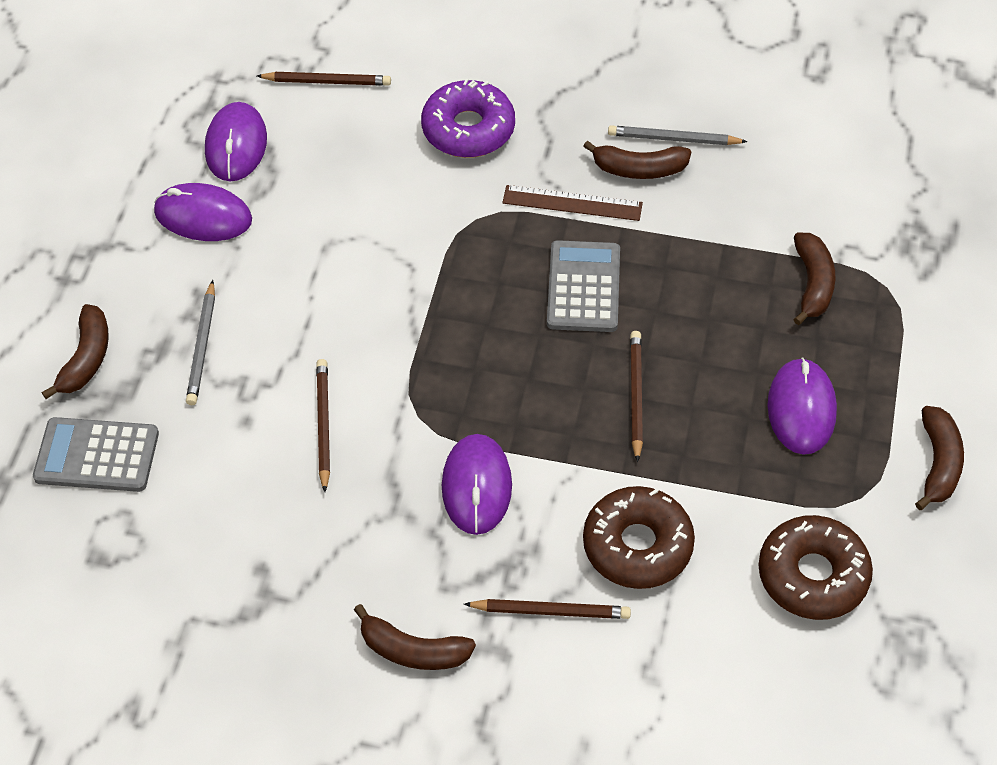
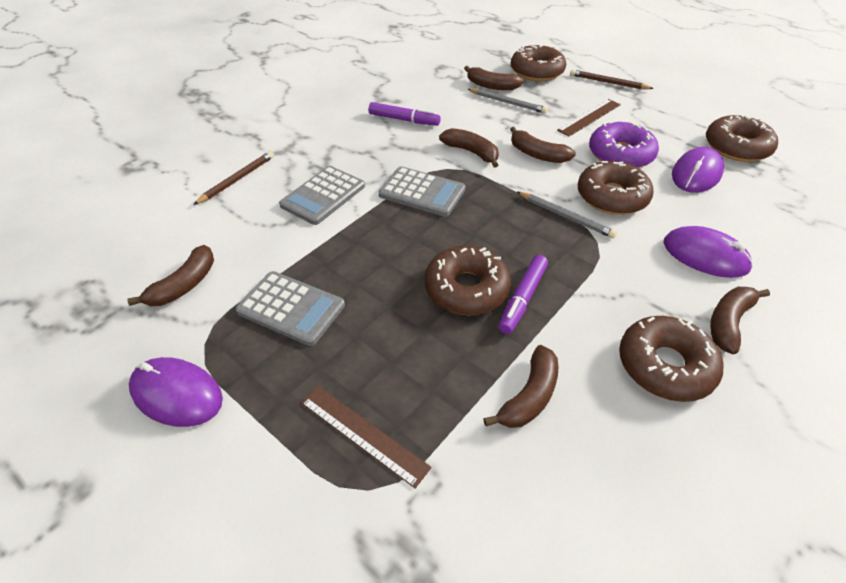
brown banana: [42,304,109,399] [354,604,476,670] [583,141,691,179] [793,233,835,325] [915,406,964,510] = 5 -> [127,245,214,306] [439,128,499,168] [464,66,524,90] [483,345,558,428] [510,127,576,163] [710,287,770,354] = 6
brown donut: [583,486,695,589] [758,515,873,620] = 2 -> [425,246,511,315] [511,45,566,81] [578,161,654,215] [619,316,723,402] [706,114,778,162] = 5
brown pencil: [257,72,391,86] [316,359,330,492] [464,599,631,619] [630,331,643,462] = 4 -> [193,151,274,205] [570,69,654,89] = 2
brown ruler: [502,185,643,221] = 1 -> [301,386,431,488] [557,99,621,136] = 2
grey calculator: [33,417,159,492] [547,240,620,332] = 2 -> [236,271,345,346] [279,166,365,225] [379,166,465,217] = 3
purple marker: none = 0 -> [369,102,441,126] [498,255,548,334] = 2
purple mouse: [154,183,252,241] [205,102,267,181] [442,434,512,535] [767,357,837,455] = 4 -> [129,357,223,427] [663,226,753,278] [672,147,724,193] = 3

